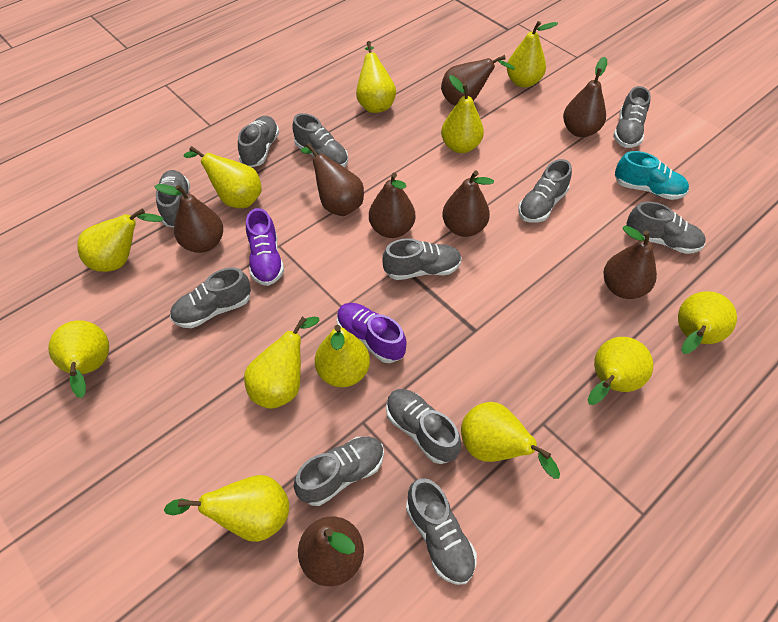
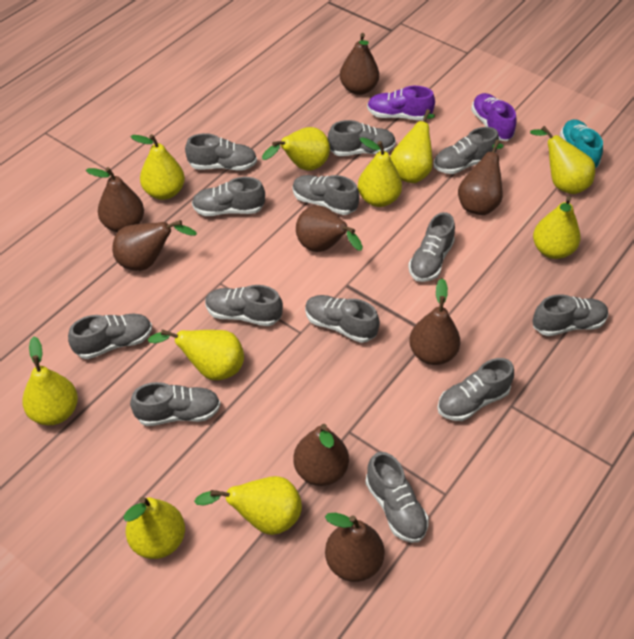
grey shoe: [156,170,190,227] [170,267,251,328] [238,116,279,167] [292,113,348,167] [294,437,384,506] [382,238,462,280] [386,389,461,464] [406,478,477,585] [518,159,572,223] [613,86,651,148] [626,202,706,254] = 11 -> [68,314,152,359] [130,382,221,426] [185,133,257,171] [192,177,265,216] [205,285,283,326] [293,175,360,215] [305,295,380,343] [328,120,396,156] [365,452,429,543] [408,212,455,282] [434,127,499,174] [437,358,514,421] [532,294,608,336] = 13
yellow pear: [48,320,109,398] [77,208,164,272] [164,475,289,542] [184,146,262,208] [244,317,320,409] [315,325,370,387] [356,41,396,113] [441,75,484,153] [461,402,560,479] [507,21,558,88] [587,337,653,405] [678,291,737,354] = 12 -> [22,336,78,425] [123,497,185,559] [131,134,185,200] [148,330,244,380] [194,476,302,535] [262,127,330,171] [358,137,402,207] [390,109,435,183] [530,126,595,194] [533,196,581,259] = 10

